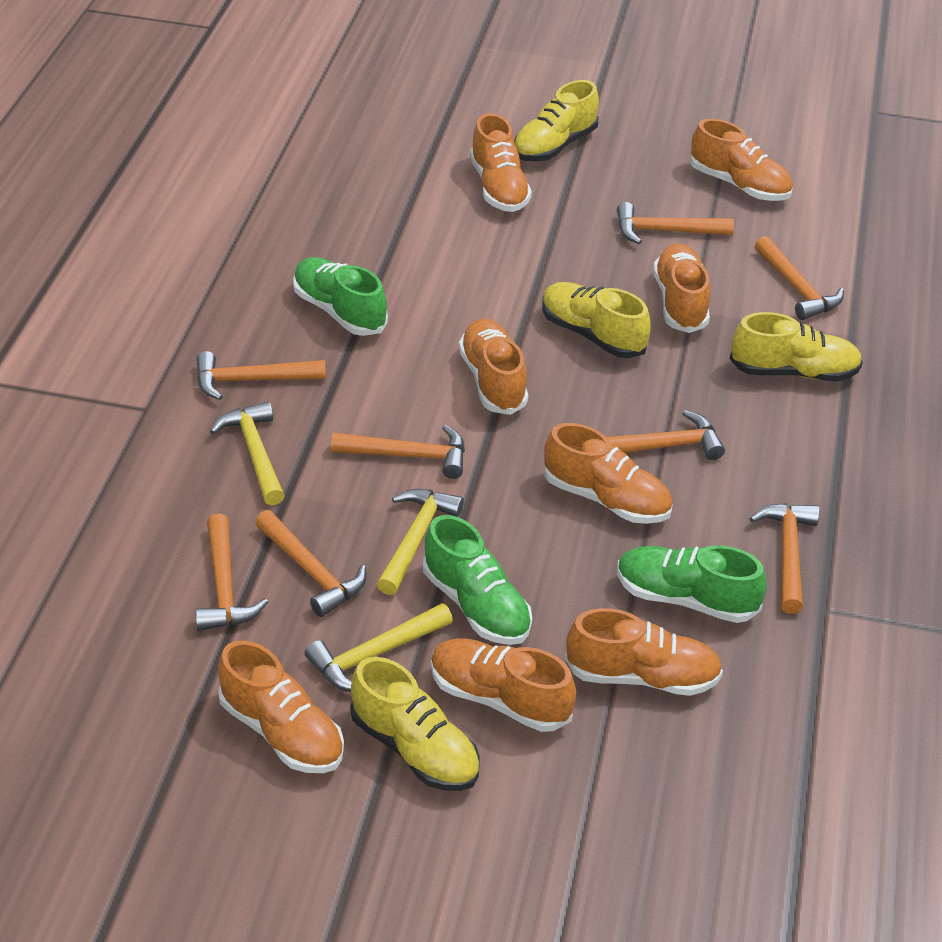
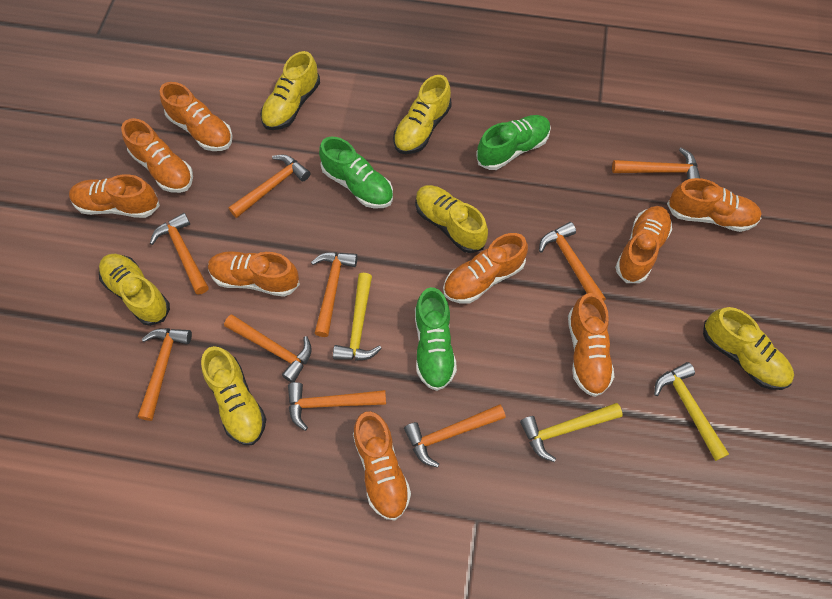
orange hammer: [195,513,268,631] [196,351,326,400] [255,510,366,617] [331,425,465,479] [606,410,725,460] [617,202,734,244] [750,503,820,614] [755,236,844,320] = 8 -> [138,328,192,421] [150,213,209,294] [224,314,312,383] [228,155,310,218] [288,382,386,431] [311,252,358,337] [404,404,506,468] [539,222,606,301] [612,148,700,180] = 9
orange shoe: [218,640,344,773] [431,638,576,732] [459,319,528,415] [470,113,532,212] [544,423,673,524] [565,608,723,696] [653,244,710,333] [690,119,793,201] = 8 -> [69,174,160,218] [121,118,193,193] [160,82,233,151] [208,251,300,297] [353,411,411,521] [443,233,528,304] [568,293,615,397] [615,206,672,283] [667,178,762,232] = 9
yellow shoe: [350,657,480,791] [514,80,599,162] [542,282,651,358] [730,312,863,382] = 4 -> [99,254,170,326] [201,346,266,445] [260,51,320,130] [393,75,452,154] [415,185,488,253] [703,307,794,390] = 6

